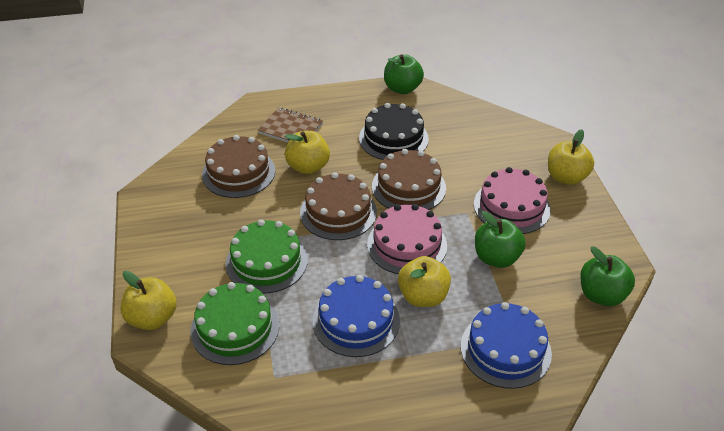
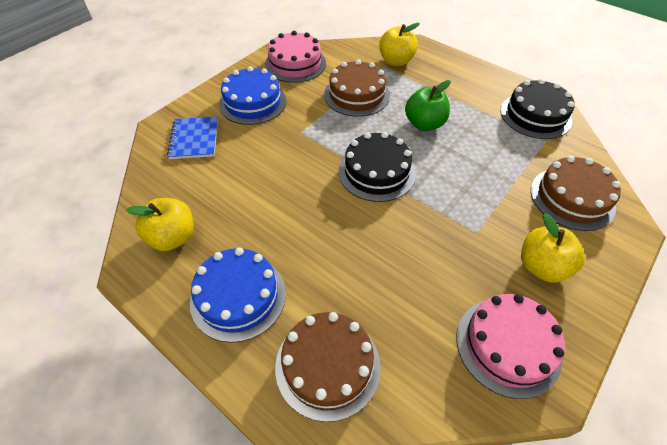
black cake: [359,103,429,160] = 1 -> [338,132,416,202] [501,79,575,139] = 2
blue notebook: none = 0 -> [167,117,218,159] = 1
brown notebook: [258,107,323,142] = 1 -> none = 0
green apple: [384,54,424,94] [475,211,526,268] [580,246,635,306] = 3 -> [405,80,451,131] = 1
green cake: [191,282,279,365] [226,219,308,293] = 2 -> none = 0
yellow apple: [121,271,177,330] [285,131,330,174] [398,256,451,307] [548,129,594,185] = 4 -> [126,198,194,251] [379,23,420,66] [521,213,585,283] = 3

